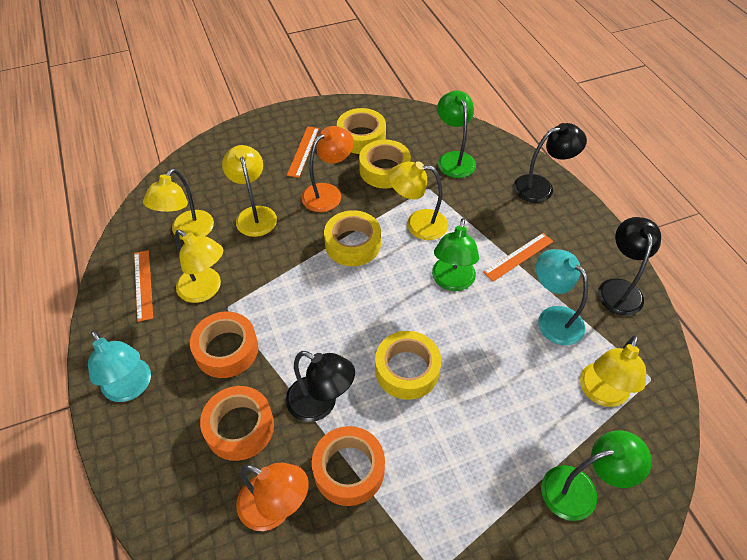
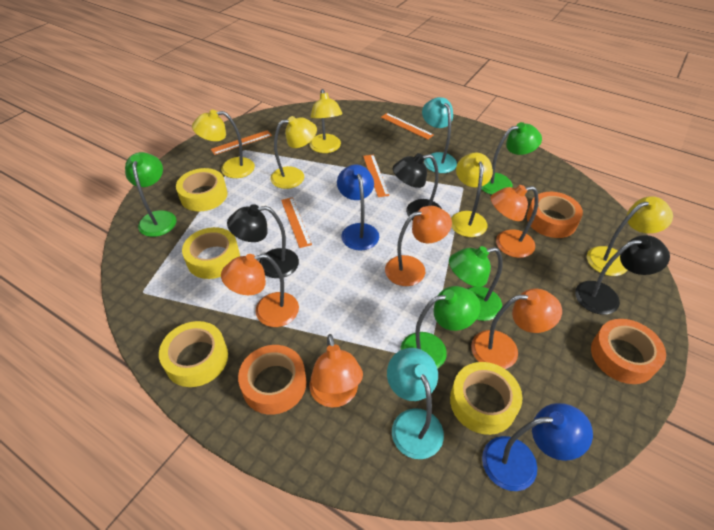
blue lamp: none = 0 -> [337,164,379,251] [482,403,593,491] = 2
green lamp: [432,218,479,291] [437,90,476,178] [541,430,652,521] = 3 -> [125,152,176,237] [400,286,481,369] [449,246,503,321] [481,122,542,195] = 4
orange lamp: [236,463,309,531] [301,126,354,212] = 2 -> [221,254,299,327] [310,334,363,408] [385,206,452,286] [471,288,562,369] [490,185,539,258] = 5
orange ruler: [134,250,153,322] [287,126,319,178] [483,233,553,282] = 3 -> [211,130,272,155] [281,197,312,248] [363,154,389,197] [381,113,434,140] = 4

